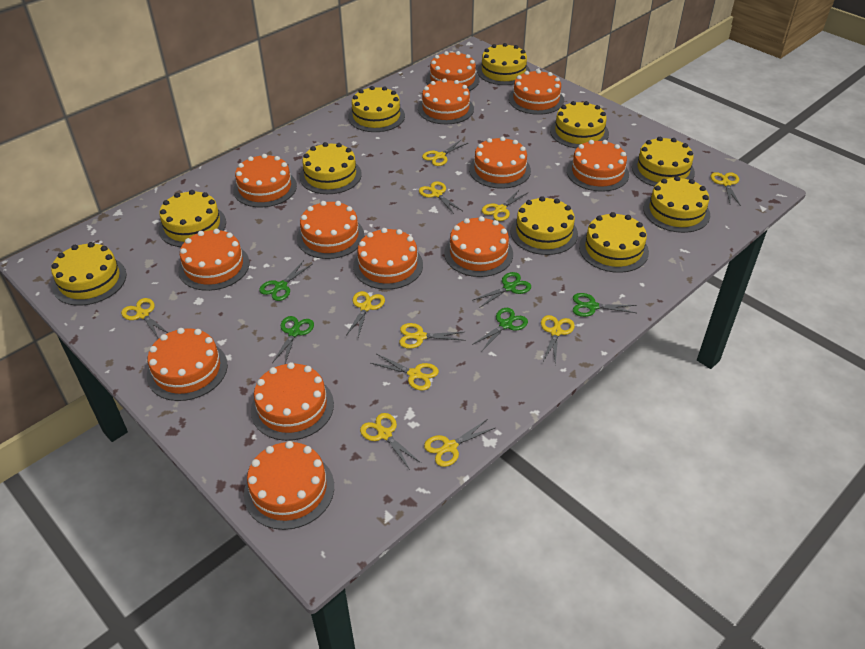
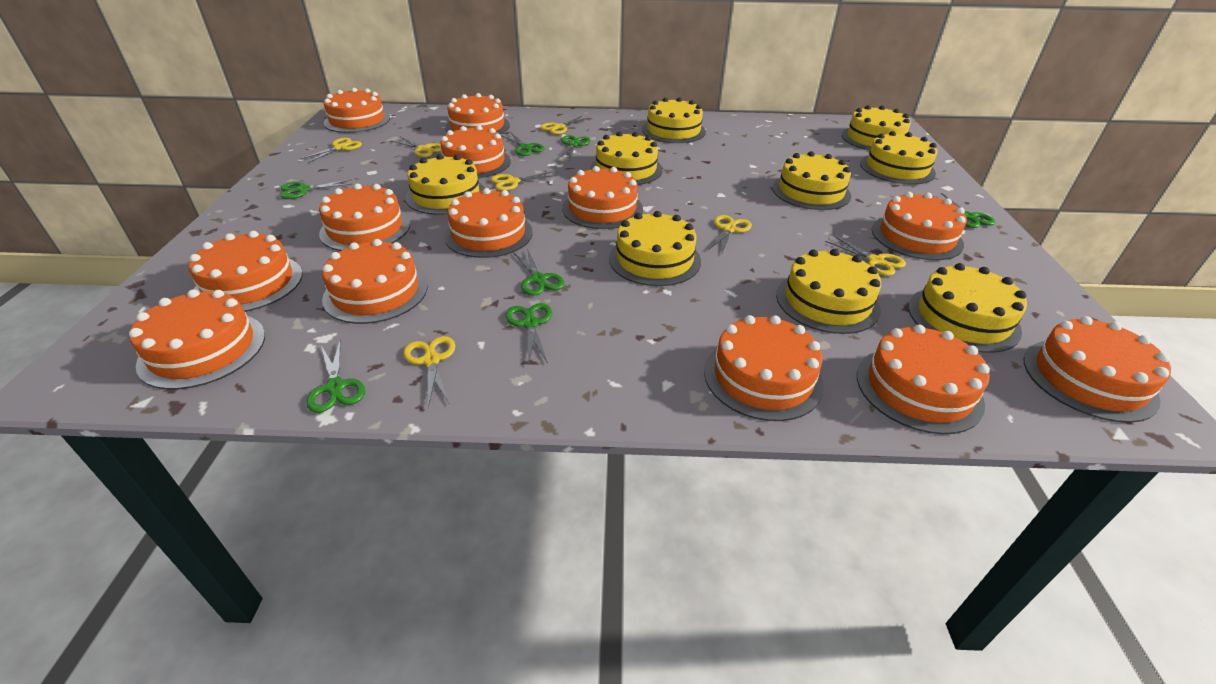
green scissors: [259,262,312,301] [272,316,314,363] [472,272,531,308] [472,308,528,351] [573,293,636,317] = 5 -> [280,179,352,199] [306,341,365,413] [501,133,545,156] [505,303,552,363] [513,248,565,296] [558,135,591,160] [932,193,995,228] = 7
yellow cake: [51,242,126,306] [159,190,226,247] [299,142,362,194] [348,86,405,132] [477,43,530,85] [511,196,578,255] [550,101,609,148] [579,212,649,273] [632,137,695,187] [643,176,710,233] = 10 -> [405,154,485,215] [590,131,663,185] [609,211,701,286] [642,97,706,143] [772,151,851,210] [776,249,881,334] [841,105,911,150] [860,131,938,185] [908,263,1027,353] = 9
yellow scissors: [121,298,168,339] [346,291,385,337] [360,413,421,470] [371,354,439,391] [399,323,465,349] [419,181,463,214] [422,139,468,166] [424,420,495,467] [482,189,527,221] [541,315,575,365] [711,172,741,206] = 11 -> [300,138,362,163] [392,137,441,157] [404,336,455,408] [491,171,557,191] [540,116,588,134] [708,215,752,253] [825,235,906,276] = 7

